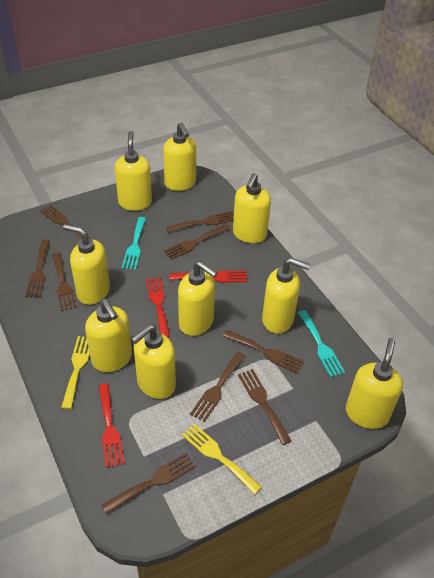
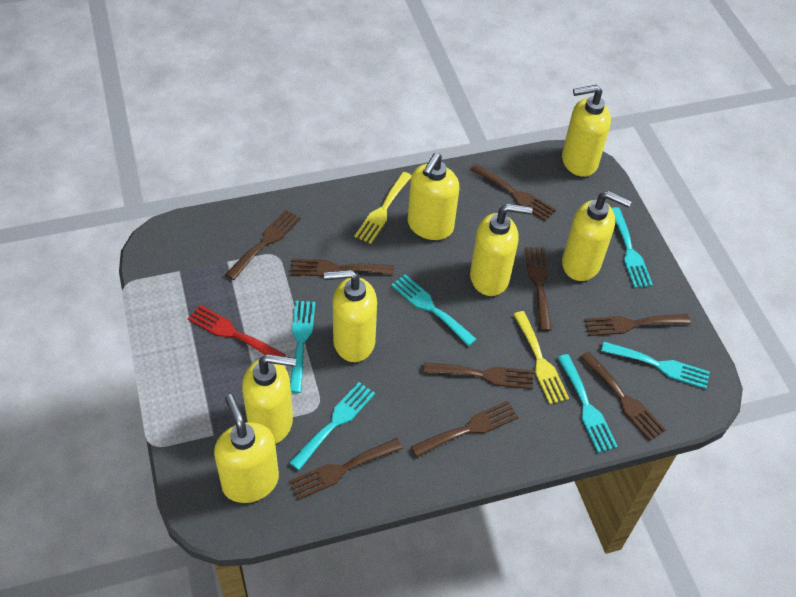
red fork: [98,384,124,468] [146,277,170,338] [170,271,247,282] = 3 -> [188,305,286,356] = 1
turquoise fork: [122,217,146,270] [298,310,345,377] = 2 -> [289,382,375,470] [290,301,316,393] [391,274,477,346] [557,354,618,453] [601,342,710,389] [612,207,653,288] = 6
yellow soap dispenser: [63,224,110,305] [85,299,132,372] [115,131,152,211] [131,324,176,399] [163,122,196,191] [178,261,217,336] [233,173,271,243] [262,258,310,334] [346,338,403,429] = 9 -> [214,394,279,503] [242,354,296,444] [324,270,377,362] [408,153,459,240] [470,204,533,296] [562,85,611,177] [562,191,632,281] = 7

